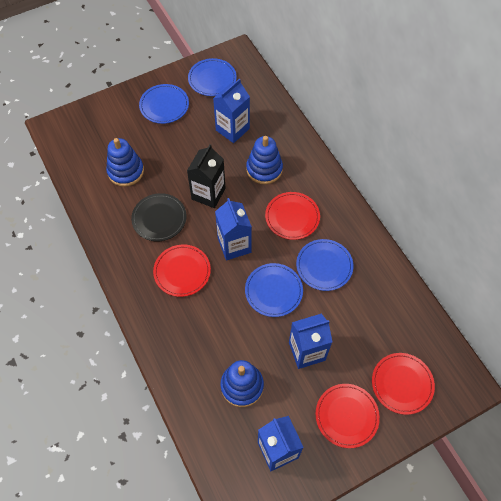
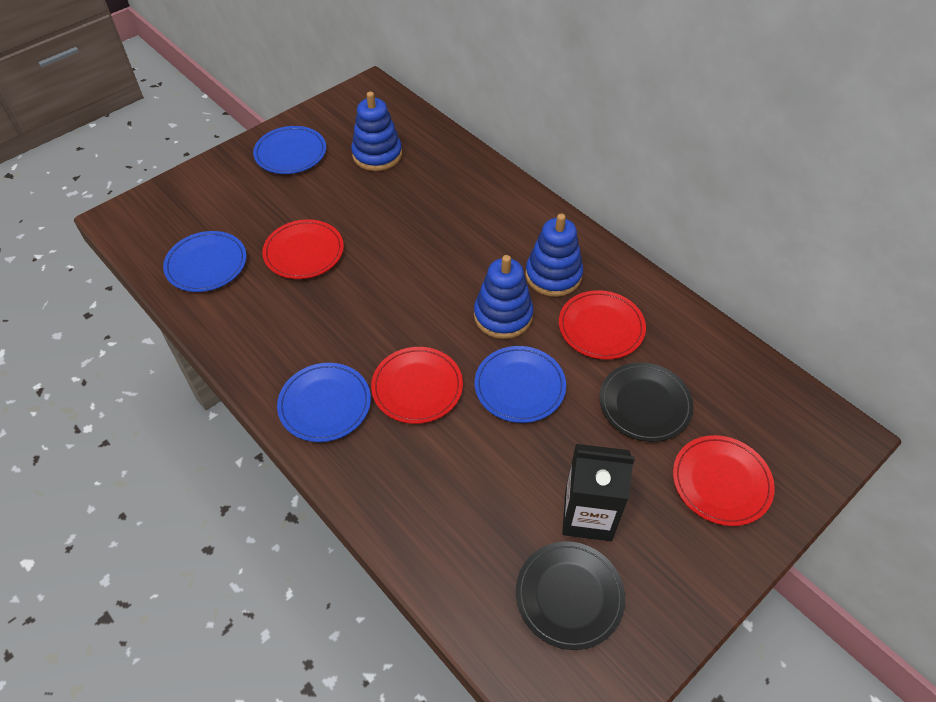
black plate: [131,193,187,241] = 1 -> [516,541,625,650] [599,362,694,442] = 2
blue carton: [213,79,250,143] [215,198,252,260] [258,416,304,471] [289,314,332,369] = 4 -> none = 0

